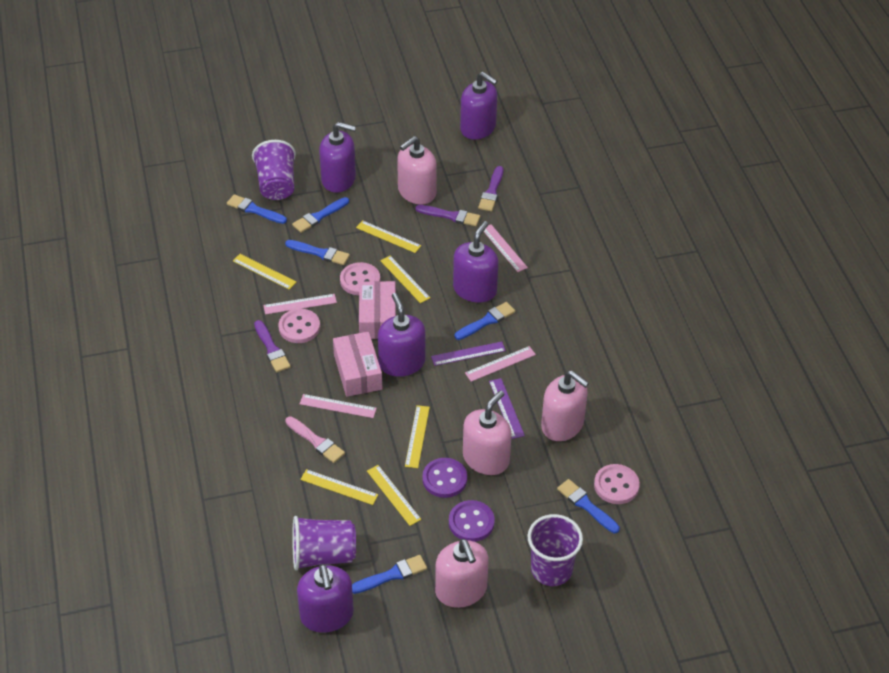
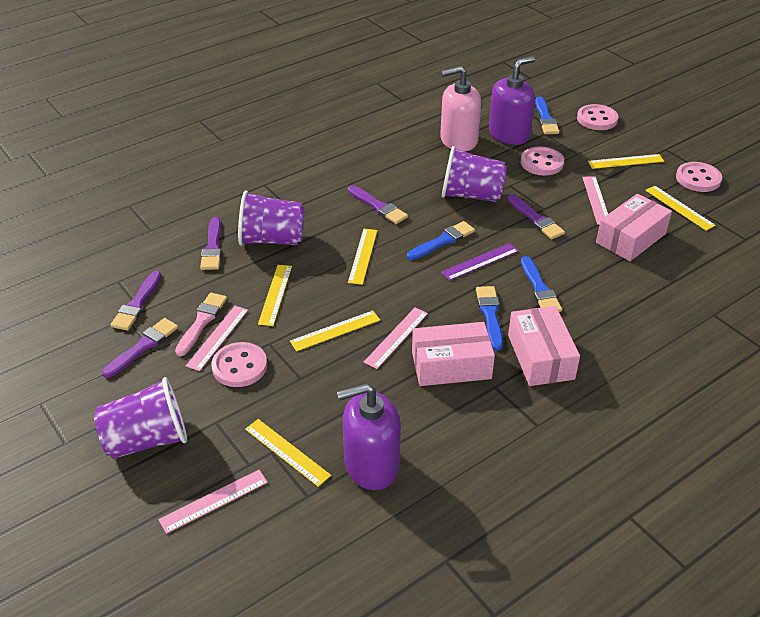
blue brush: [227,194,287,224] [285,240,350,265] [292,197,349,233] [352,555,427,594] [455,302,515,340] [557,479,620,533] = 6 -> [407,221,475,260] [476,286,503,350] [521,256,562,312] [535,96,559,134] = 4
pink box: [333,331,382,397] [359,281,396,339] = 2 -> [412,322,495,386] [508,306,580,386] [596,194,672,261] = 3
pink button: [279,309,320,343] [340,262,380,295] [594,464,640,504] = 3 -> [211,342,267,387] [521,146,564,176] [577,104,618,130] [676,162,722,192] = 4
pink soap dispenser: [397,136,437,205] [435,539,489,608] [463,390,512,475] [541,371,589,441] = 4 -> [440,66,481,152] = 1
purple brush: [254,320,291,372] [415,205,480,226] [478,166,503,211] = 3 -> [102,318,178,378] [110,271,161,330] [200,217,222,270] [348,185,408,224] [507,194,565,239] = 5
purple button: [422,458,467,498] [449,500,495,542] = 2 -> none = 0
purple ruler: [431,342,506,366] [489,378,525,439] = 2 -> [441,243,519,281] = 1
purple soap dispenser: [297,564,354,633] [319,122,356,193] [378,293,425,377] [453,221,498,303] [460,72,497,140] = 5 -> [337,383,401,490] [489,56,535,145] = 2

